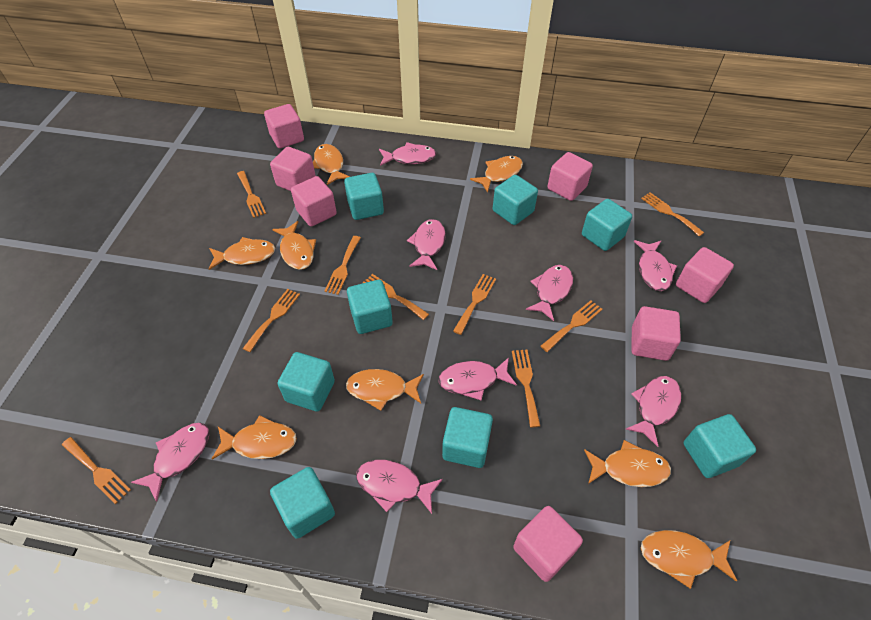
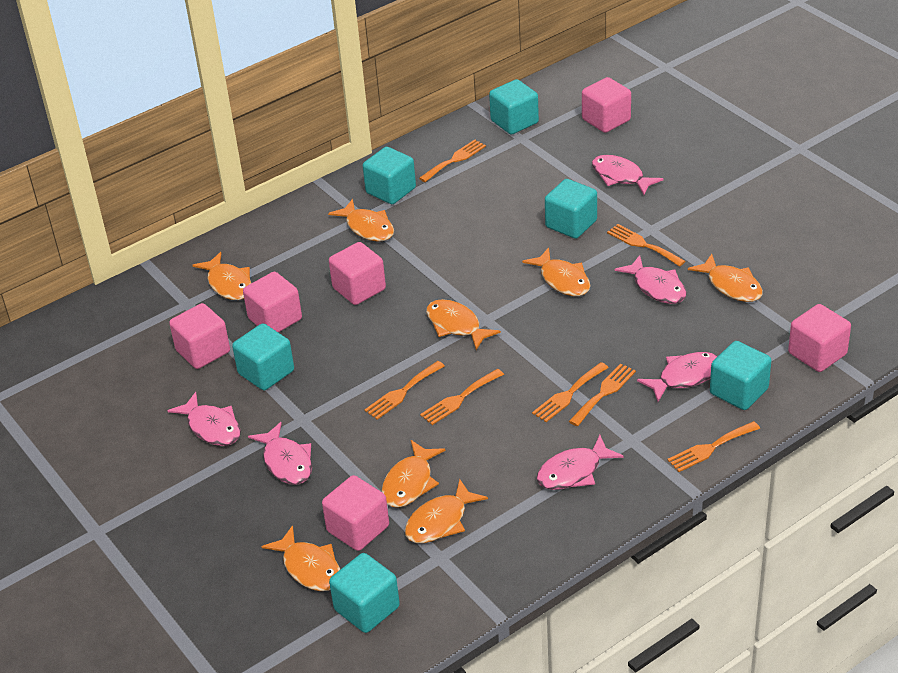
orange fork: [62,437,131,504] [237,171,266,218] [242,289,300,352] [325,236,361,295] [363,274,429,320] [453,274,496,335] [512,350,540,427] [540,300,603,352] [641,192,704,236] = 9 -> [364,361,445,420] [419,140,486,182] [420,369,504,425] [532,362,609,422] [569,363,636,426] [607,224,685,267] [667,421,760,472] = 7
pink cube: [264,104,304,148] [270,147,316,191] [291,176,337,227] [513,506,583,582] [547,152,593,201] [631,306,681,361] [676,247,734,303] = 7 -> [169,303,230,369] [243,272,302,332] [322,475,389,551] [329,242,386,305] [582,77,631,133] [788,304,851,372] = 6
pink fish: [131,423,209,502] [356,460,443,514] [379,142,436,166] [407,219,446,270] [438,357,517,401] [526,265,573,321] [626,376,681,447] [634,240,677,291] = 8 -> [167,392,241,446] [248,422,312,485] [537,435,624,490] [592,155,663,195] [615,255,687,304] [637,352,718,402] = 6
turquoise cube: [270,467,335,539] [278,352,335,412] [344,173,384,220] [347,280,393,334] [442,407,493,468] [493,175,538,225] [582,199,632,251] [683,414,756,478] = 8 -> [232,323,294,390] [329,553,400,633] [363,147,416,204] [489,79,539,135] [545,179,597,239] [710,341,771,410] = 6

